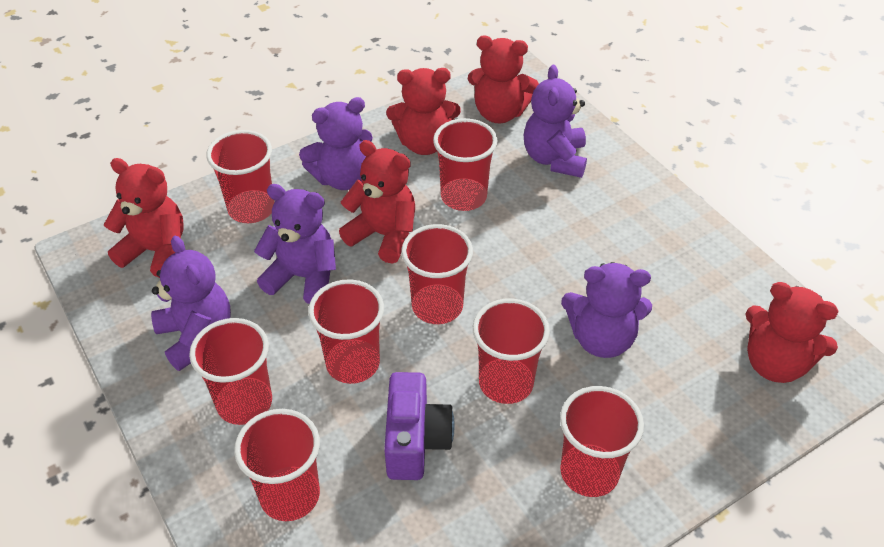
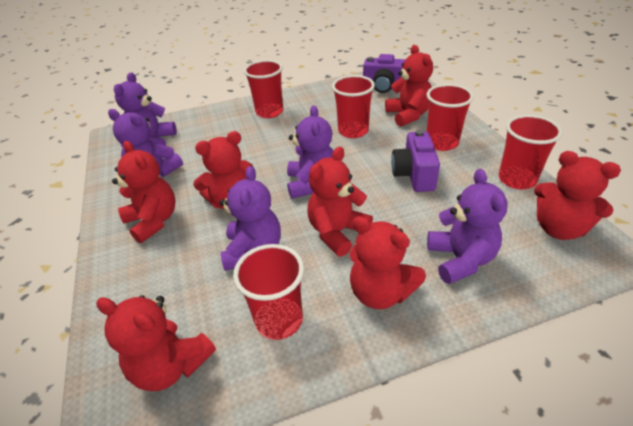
purple camera: [384,372,455,480] = 1 -> [363,54,406,93] [391,130,440,192] = 2
red cup: [189,318,272,425] [206,130,274,223] [234,409,320,521] [308,280,384,384] [401,224,473,324] [433,118,498,211] [473,299,550,404] [560,386,644,497] = 8 -> [233,244,304,340] [244,60,283,118] [332,75,375,138] [426,84,474,151] [498,115,563,189] = 5
red teddy bear: [104,158,184,278] [339,140,415,264] [386,68,461,155] [468,36,539,123] [745,282,839,383] = 5 -> [96,295,216,391] [112,141,175,243] [193,131,254,210] [307,147,373,257] [349,216,426,309] [385,45,433,127] [534,151,621,240] = 7

